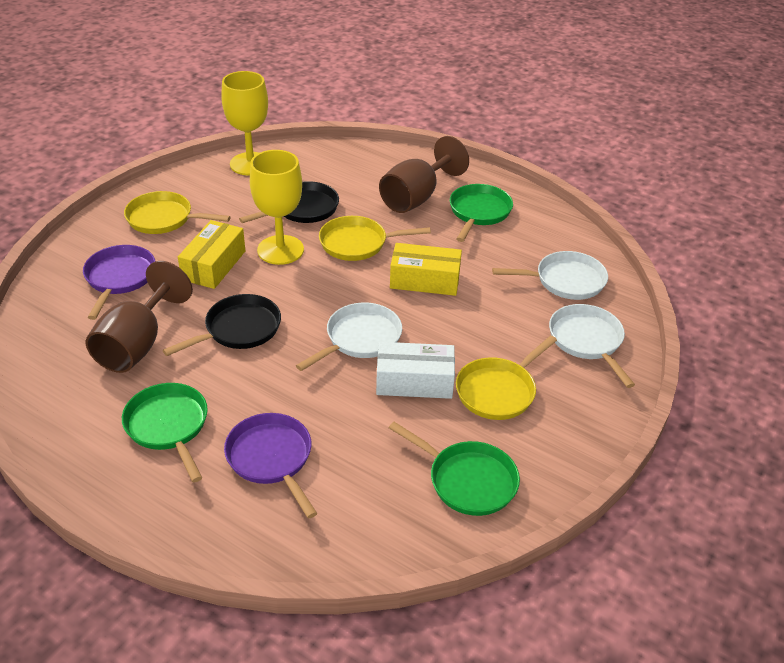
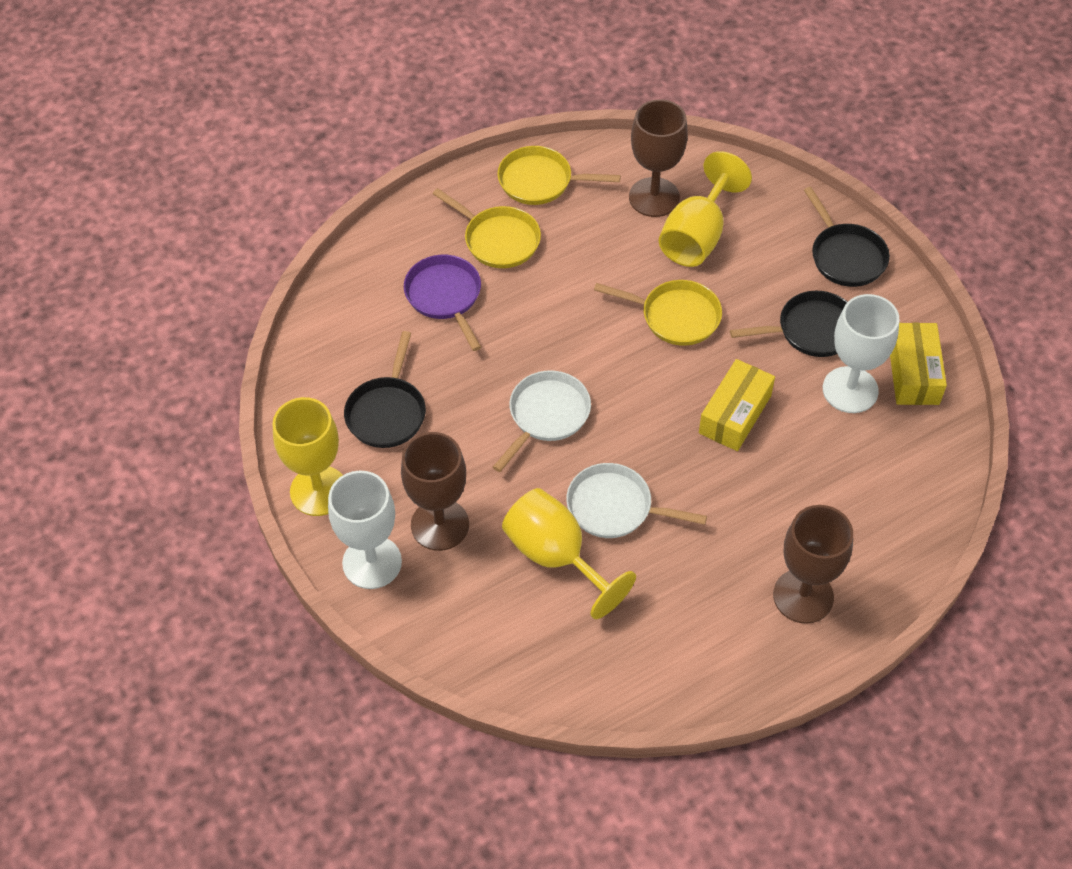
black pan: [163,294,281,356] [239,181,339,223] = 2 -> [344,331,426,448] [730,291,848,357] [804,187,890,287] = 3
brown goblet: [86,261,193,373] [379,136,469,213] = 2 -> [401,432,469,551] [629,99,688,217] [773,505,853,624] = 3
green pan: [122,383,208,482] [389,422,520,516] [450,184,513,242] = 3 -> none = 0
purple pan: [83,245,155,320] [224,413,317,519] = 2 -> [404,255,481,351] = 1
white box: [376,342,455,399] = 1 -> none = 0
white goblet: none = 0 -> [328,470,402,589] [823,294,899,413] = 2
white pan: [296,303,402,371] [492,251,608,300] [549,304,635,388] = 3 -> [493,370,591,472] [566,463,707,538] = 2
yellow goblet: [221,71,268,175] [250,150,304,265] = 2 -> [273,397,343,516] [502,488,636,619] [659,151,752,267] = 3

